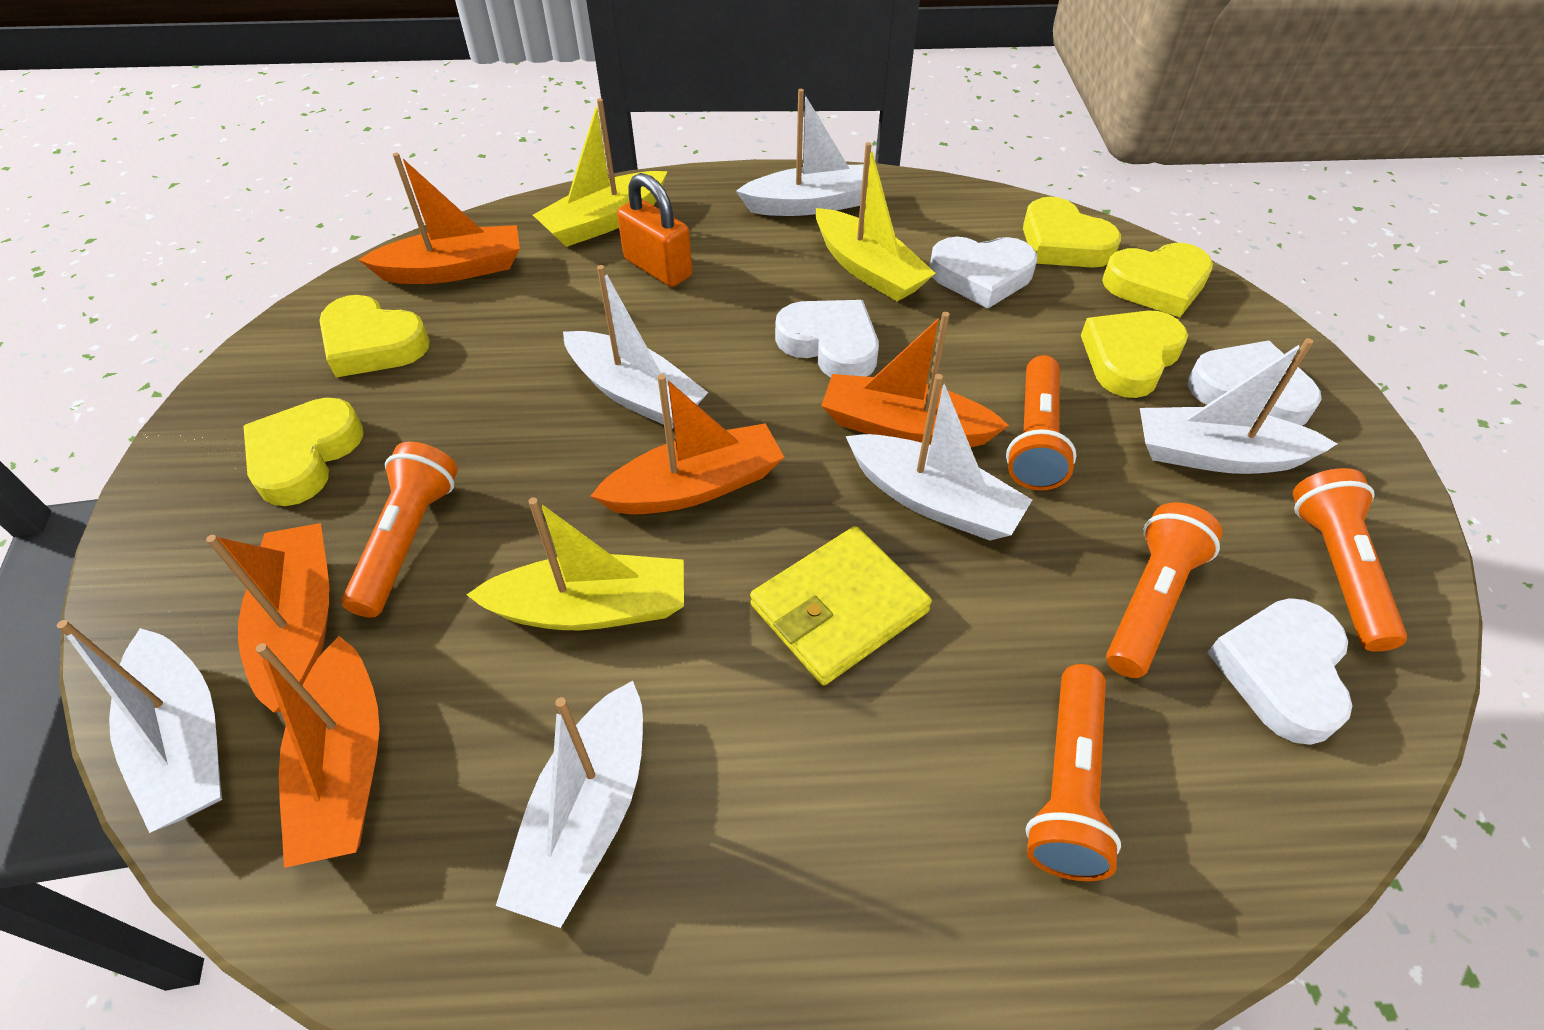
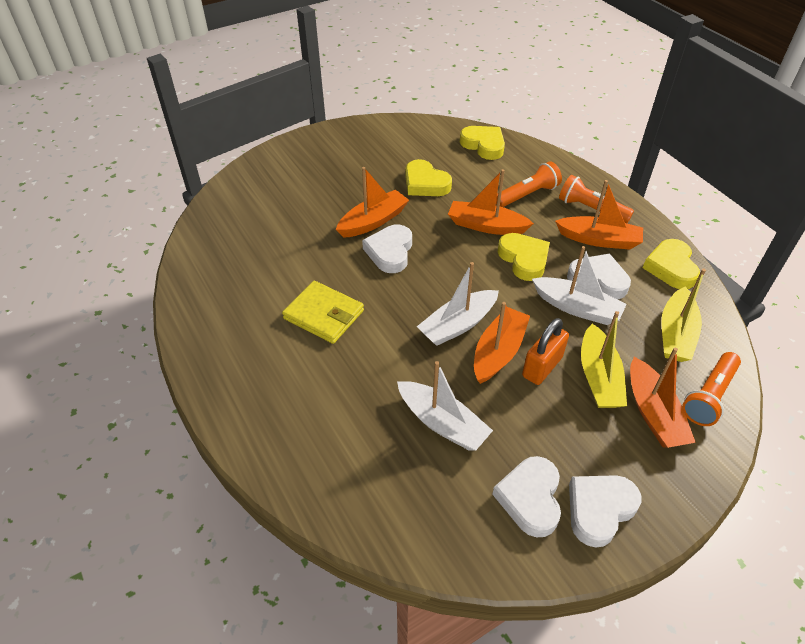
orange flashlight: [342,442,457,618] [1006,355,1076,491] [1025,664,1121,881] [1106,502,1222,678] [1293,468,1407,652] = 5 -> [496,161,562,207] [559,175,634,223] [682,352,741,426] = 3
white boat: [57,620,222,833] [496,681,643,928] [563,265,708,429] [736,89,882,216] [846,374,1032,541] [1140,338,1337,474] = 6 -> [397,361,493,451] [417,262,499,346] [532,246,627,325] = 3
yellow boat: [467,497,684,630] [533,98,667,247] [816,142,936,301] = 3 -> [581,311,627,408] [661,269,706,362] = 2
yellow heart: [243,398,363,506] [319,295,430,378] [1023,197,1121,268] [1081,310,1188,398] [1102,243,1213,317] = 5 -> [405,159,452,196] [460,126,505,160] [498,233,550,281] [643,239,700,289] = 4

